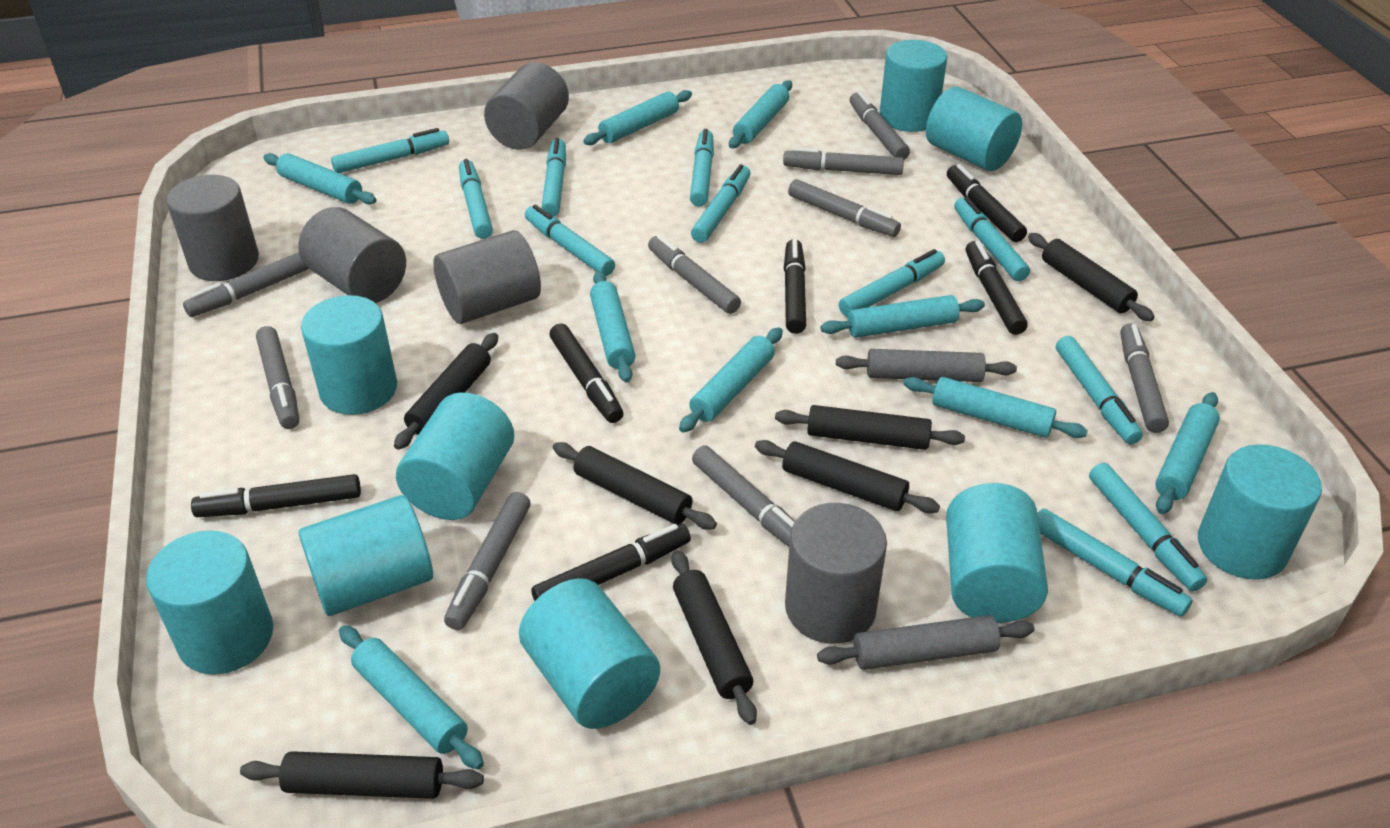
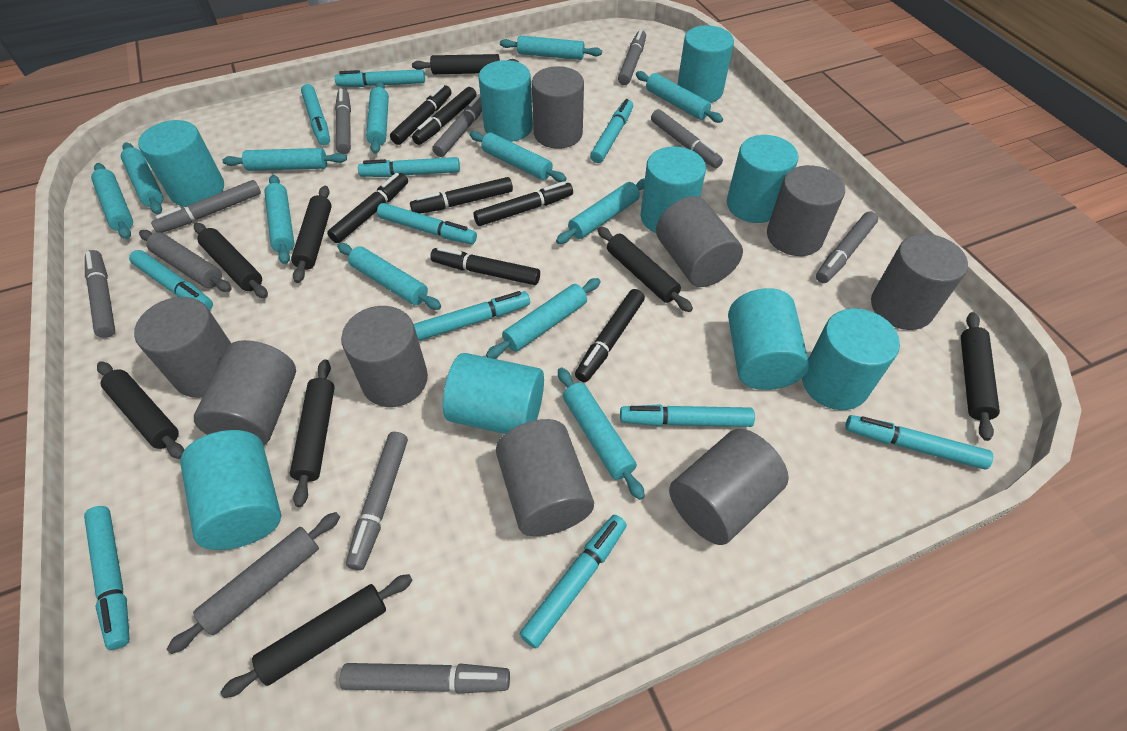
black marker: [191,474,361,517] [531,524,691,601] [549,323,623,423] [784,239,806,334] [947,164,1027,242] [966,241,1028,335] = 6 -> [327,173,408,243] [390,85,451,145] [410,177,513,214] [412,87,477,145] [430,247,540,285] [473,181,573,226] [575,289,645,382] = 7
black rolling pin: [240,751,484,799] [394,333,498,450] [553,442,717,530] [671,550,757,725] [755,440,940,513] [775,405,965,450] [1028,233,1155,321] = 7 -> [97,361,184,459] [194,223,268,298] [221,574,413,698] [290,359,335,507] [291,186,332,283] [412,54,519,74] [597,226,693,312] [961,312,1000,441] = 8
grey cylinder: [166,175,259,281] [298,207,406,303] [433,230,541,324] [484,62,569,150] [785,503,887,644] = 5 -> [134,297,231,398] [194,340,296,445] [341,306,428,407] [496,419,594,536] [532,66,584,149] [656,196,743,287] [669,429,789,545] [767,165,845,256] [871,234,968,330] = 9
turquoise rolling pin: [263,153,376,204] [339,625,484,769] [583,90,692,145] [590,271,635,383] [679,327,783,432] [729,80,792,148] [820,295,985,338] [903,377,1088,438] [1155,392,1220,514] = 9 -> [91,163,133,239] [121,142,163,214] [222,148,347,171] [264,175,294,264] [337,243,441,310] [366,81,389,154] [469,131,566,182] [486,278,601,359] [500,35,602,60] [556,178,645,244] [558,367,645,500] [636,71,723,123] = 12

